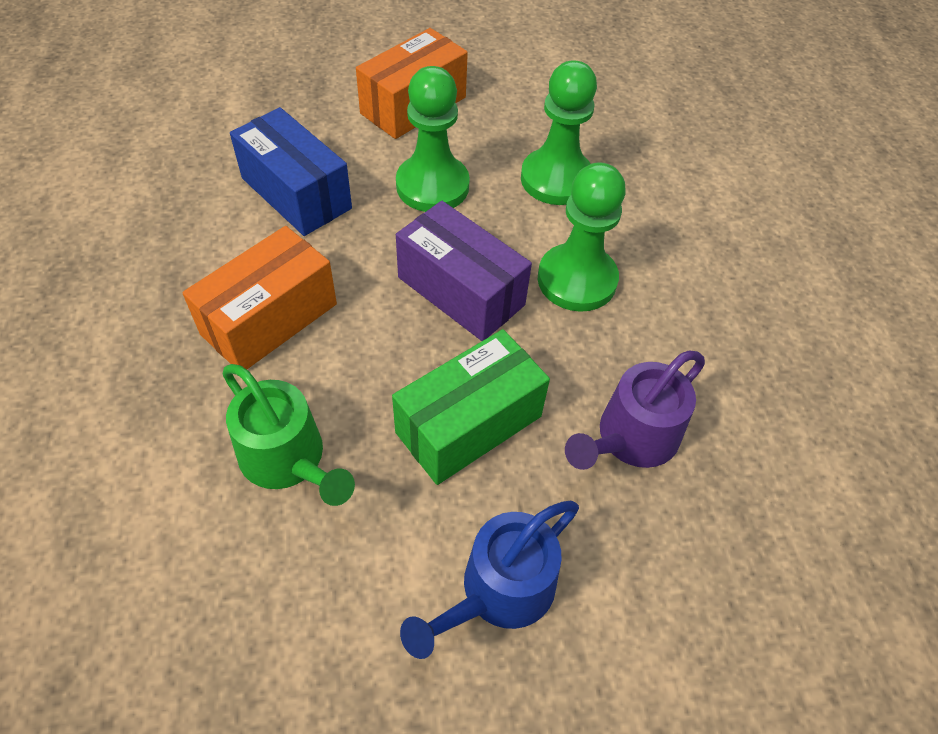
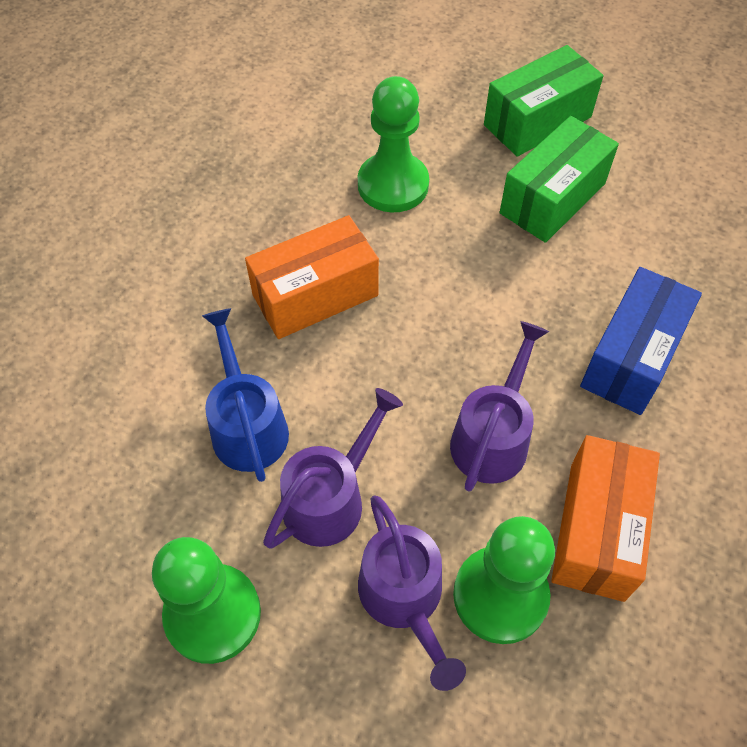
green box: [392,329,550,485] = 1 -> [484,45,603,157] [500,116,619,243] = 2
green watering can: [223,364,355,506] = 1 -> none = 0
purple box: [396,201,532,341] = 1 -> none = 0
purple watering can: [565,351,705,470] = 1 -> [263,388,403,549] [358,495,466,691] [450,321,549,492] = 3

